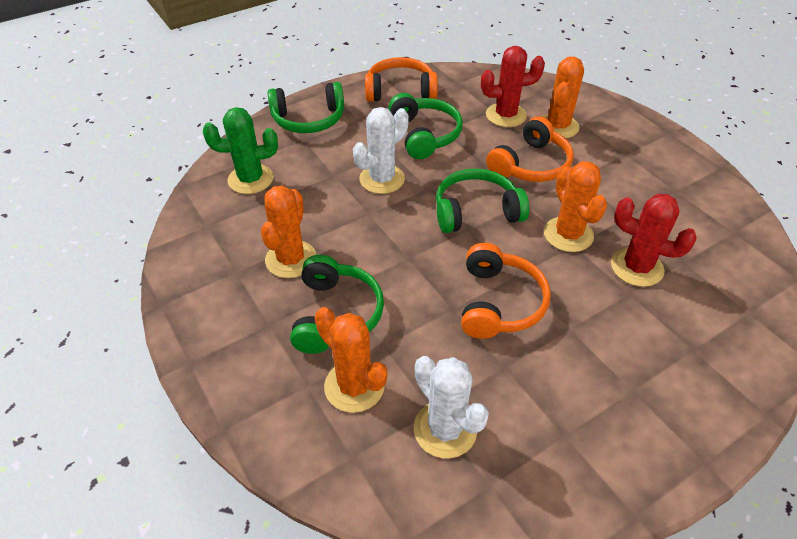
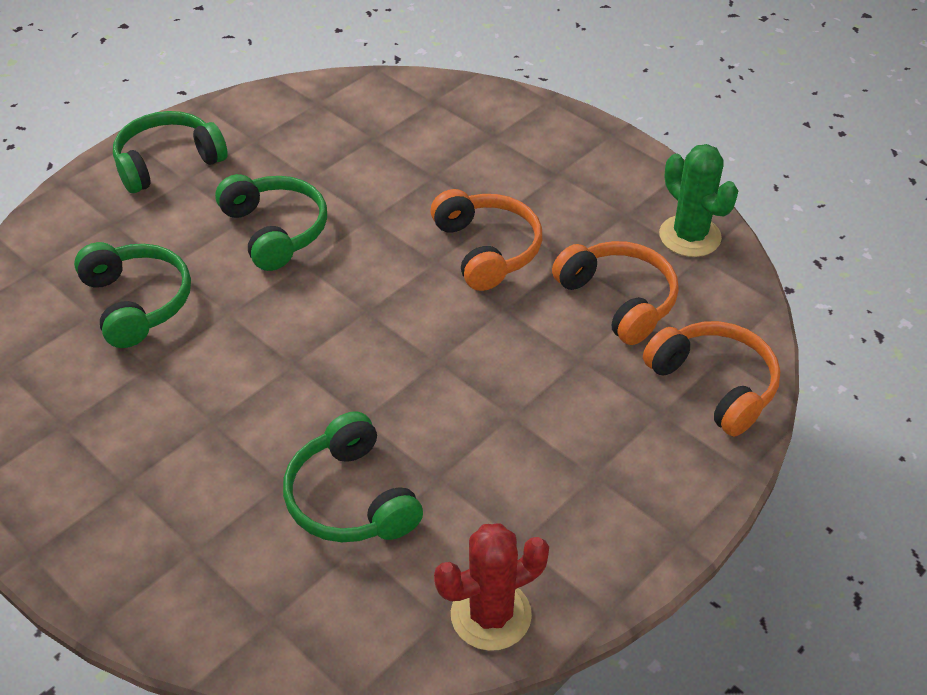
orange cactus: [261,186,316,278] [315,307,387,413] [542,57,584,139] [544,161,607,252] = 4 -> none = 0
red cactus: [481,46,545,127] [611,194,697,287] = 2 -> [434,523,549,651] = 1
white cactus: [353,107,409,194] [414,356,489,458] = 2 -> none = 0

